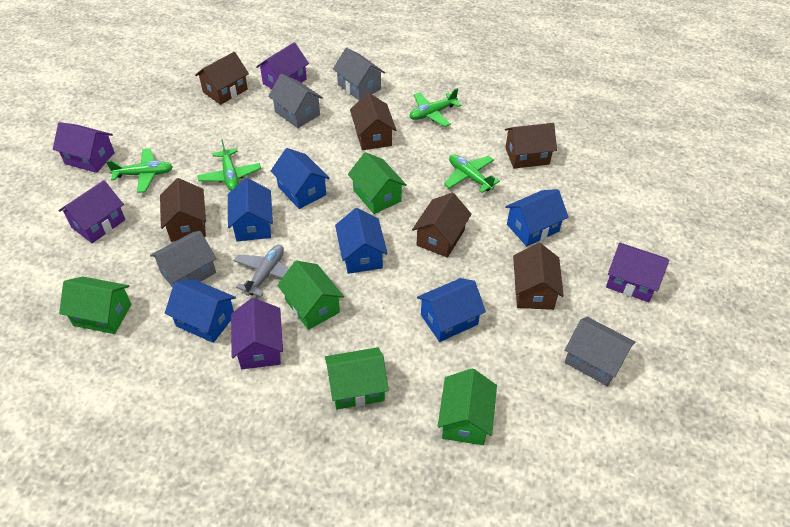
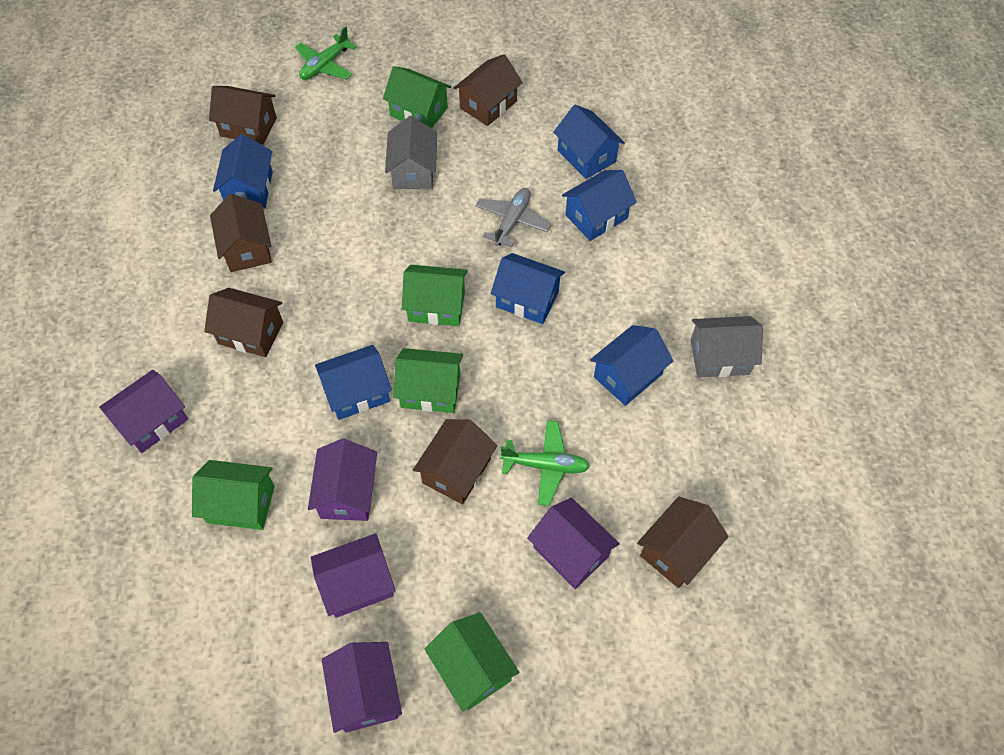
green plane: [106,148,173,193] [197,139,261,191] [410,88,462,127] [444,154,500,193] = 4 -> [295,26,357,80] [500,420,590,506] = 2
grey house: [150,231,216,288] [268,74,323,128] [333,48,385,100] [565,317,635,386] = 4 -> [385,116,437,189] [691,316,763,378] = 2

